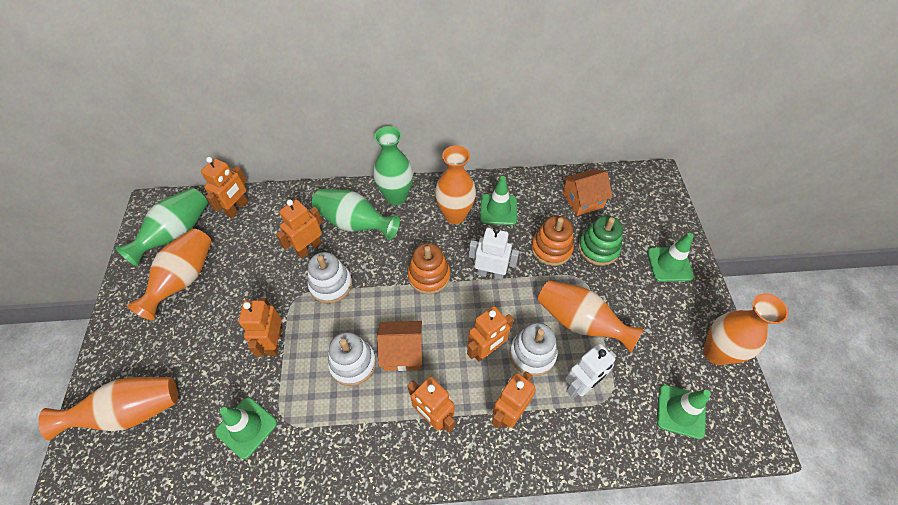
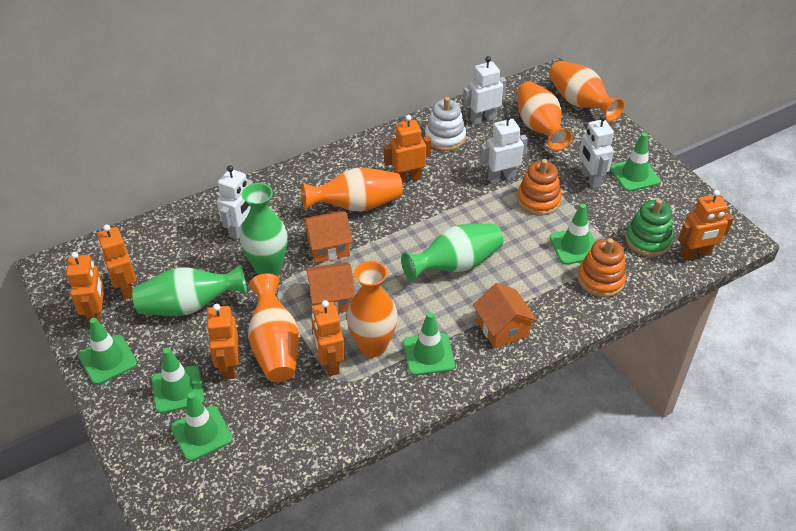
green traffic cone: [215,397,277,459] [480,176,517,225] [647,233,694,282] [657,385,711,439] = 4 -> [78,318,137,385] [152,348,204,413] [171,392,233,461] [403,312,455,376] [550,204,595,265] [610,133,660,192] = 6
orange house: [377,321,422,371] [563,169,613,216] = 2 -> [302,211,353,263] [306,262,355,313] [473,283,537,349] = 3
white robot: [469,227,519,281] [566,343,616,398] = 2 -> [217,165,253,240] [463,56,507,125] [480,114,528,183] [579,115,614,188] = 4
white stacking toy: [308,252,352,304] [328,332,376,386] [510,323,558,376] = 3 -> [425,97,466,151] = 1

